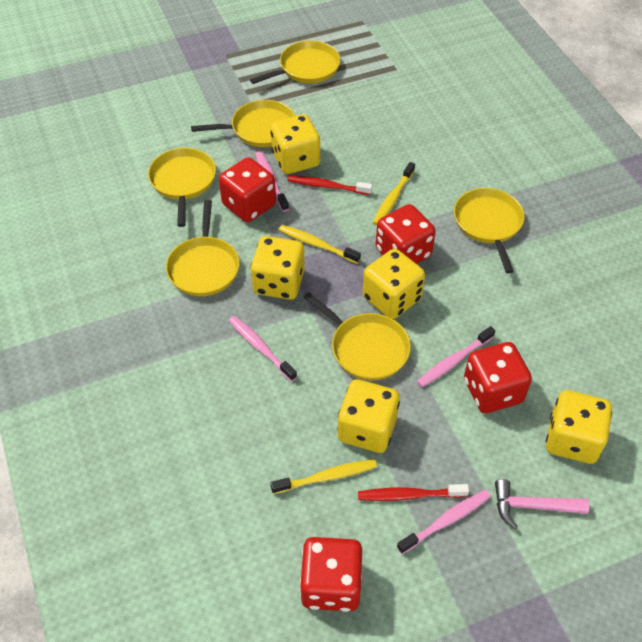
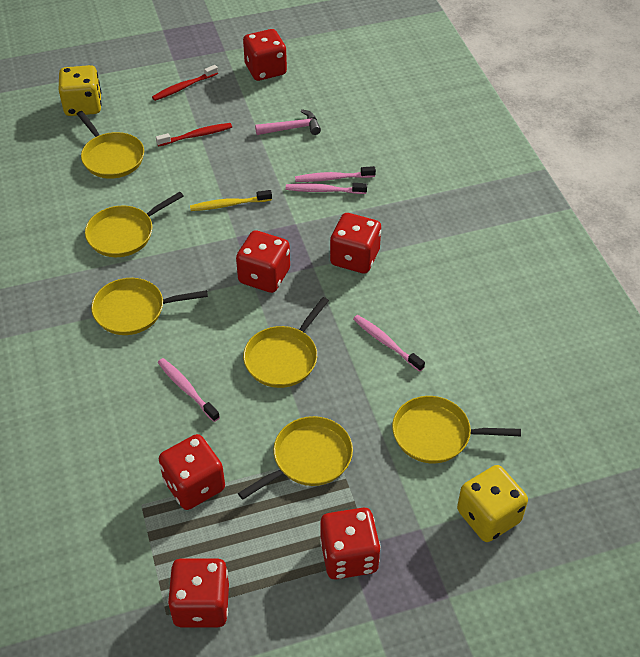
red dice: [219,157,276,222] [300,537,362,612] [376,204,436,264] [464,342,532,413] = 4 -> [159,434,225,510] [168,558,229,627] [236,230,290,293] [243,29,287,81] [320,508,381,579] [330,213,381,274] = 6
yellow dice: [251,236,305,300] [271,114,320,174] [337,379,400,453] [363,249,425,319] [546,390,612,464] = 5 -> [59,65,102,116] [457,465,528,542] = 2
yellow toothbrush: [270,459,377,494] [279,225,361,264] [373,162,415,225] = 3 -> [190,190,272,211] = 1

